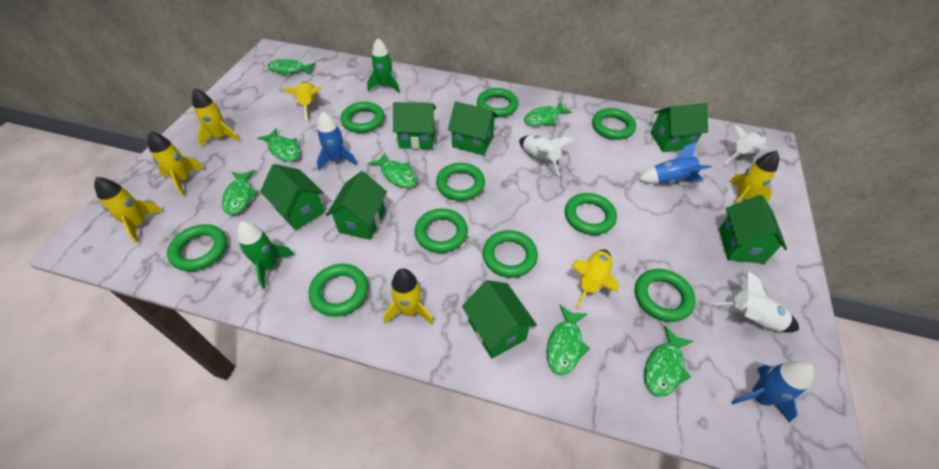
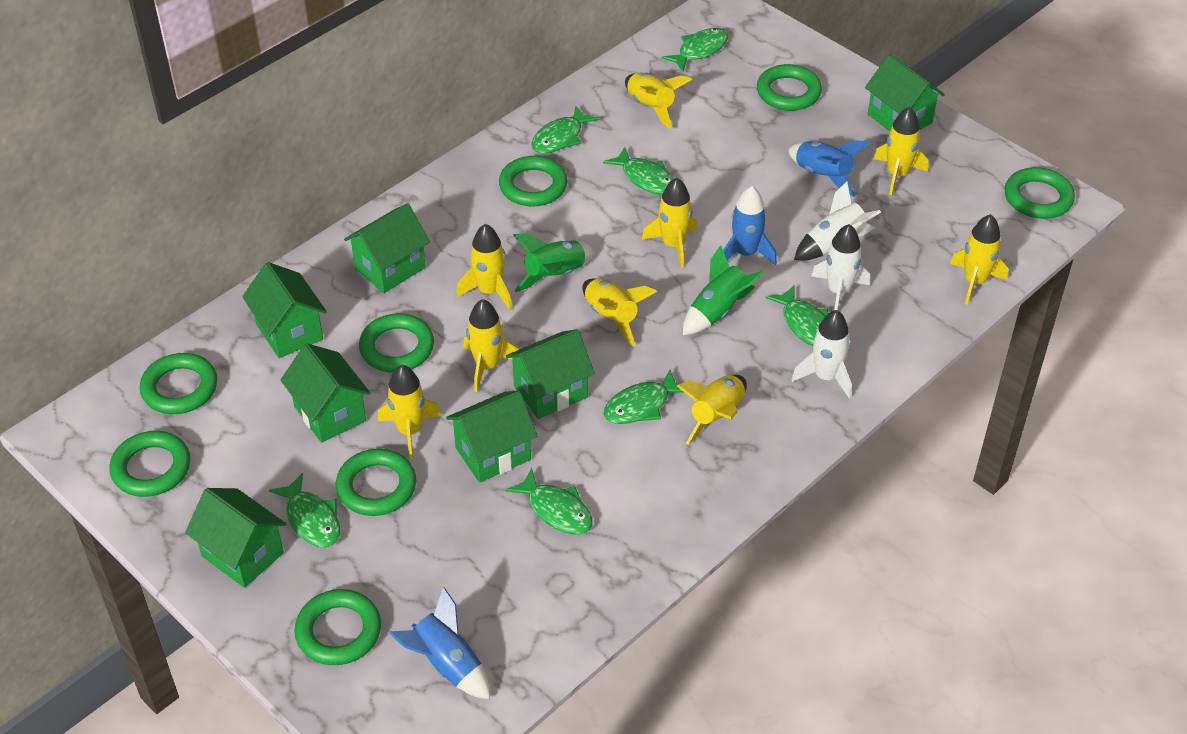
green ring: [167,224,227,271] [309,264,368,317] [341,102,384,133] [414,209,468,253] [436,163,485,201] [477,88,518,118] [482,230,538,278] [565,193,617,235] [592,108,636,140] [635,269,696,322] = 10 -> [109,431,190,497] [140,353,217,414] [294,589,381,665] [336,449,416,516] [359,313,434,373] [499,156,568,207] [757,64,822,111] [1005,167,1075,219] = 8
yellow rocket: [94,177,163,243] [147,131,205,196] [192,88,240,147] [283,81,321,120] [384,268,433,325] [571,249,619,308] [729,151,779,205] = 7 -> [378,365,441,460] [456,224,512,310] [463,299,519,392] [582,278,657,347] [625,72,692,129] [642,178,697,268] [677,375,747,445] [874,107,928,195] [950,214,1008,305] = 9

